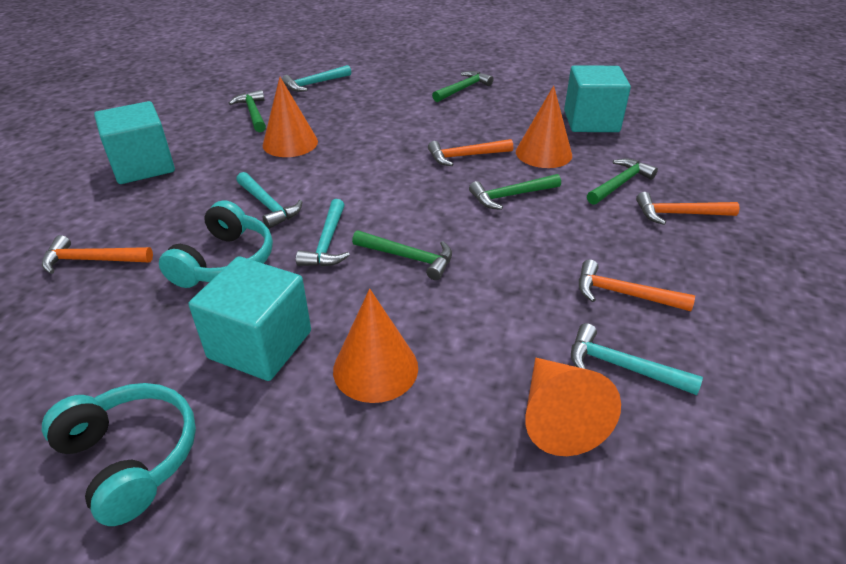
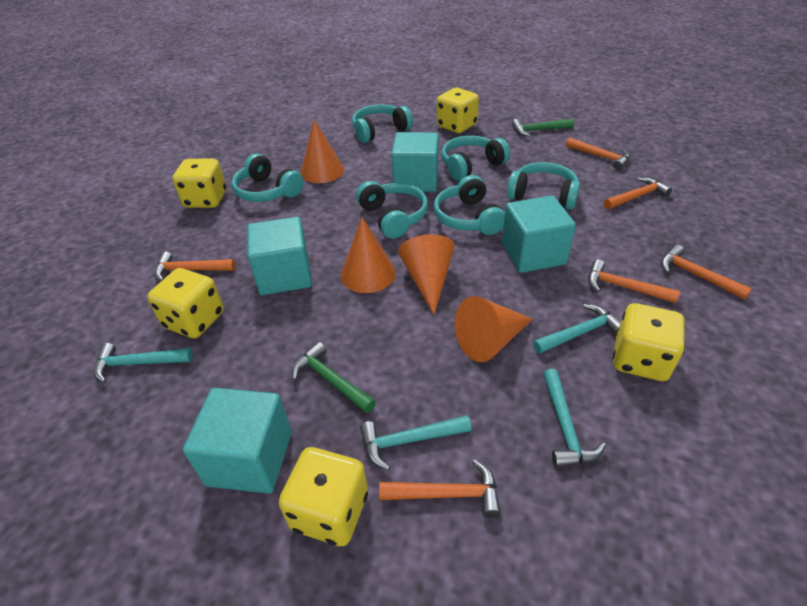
green hammer: [228,90,266,132] [352,230,452,280] [432,71,493,102] [469,174,561,210] [587,158,658,205] = 5 -> [292,341,376,413] [512,119,574,137] = 2
orange hammer: [42,235,153,274] [428,139,513,166] [579,259,695,311] [636,192,740,225] = 4 -> [154,251,236,281] [379,460,501,518] [566,137,630,170] [588,259,680,303] [604,177,672,209] [661,245,752,300] = 6
turquoise cube: [94,101,175,184] [189,256,311,381] [564,65,631,132] = 3 -> [183,388,292,494] [247,217,312,295] [391,132,439,192] [502,196,576,273] = 4
turquoise headphones: [42,383,196,526] [159,200,273,288] = 2 -> [232,154,304,202] [352,104,413,143] [356,181,428,239] [433,175,505,235] [441,136,510,181] [507,162,580,210] = 6
yellow dice: none = 0 -> [147,268,224,338] [172,159,226,208] [279,447,368,546] [437,88,479,133] [613,303,685,381] = 5

